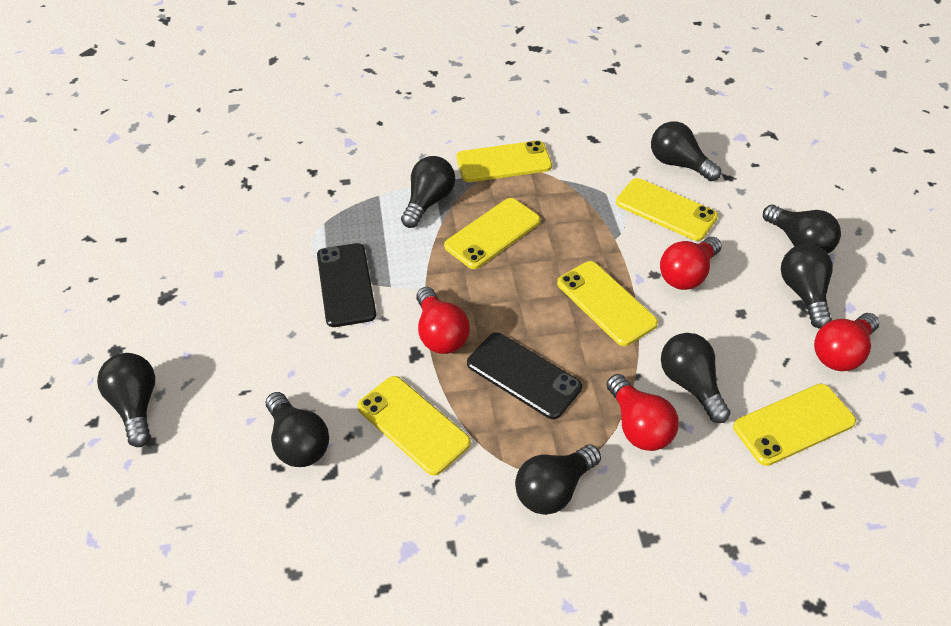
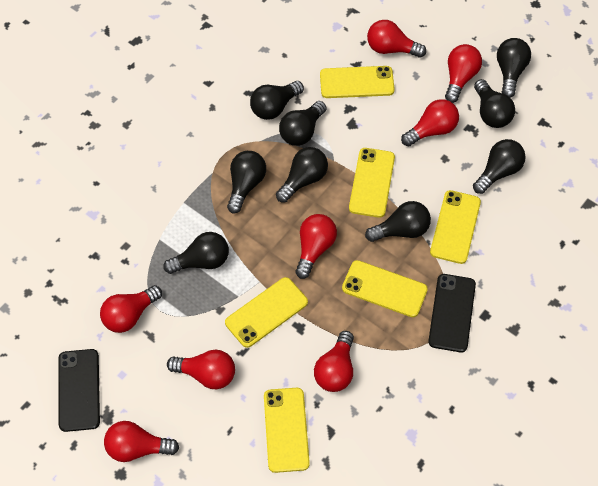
black light bulb: [97,353,155,447] [266,392,329,467] [401,156,455,228] [515,444,601,515] [651,121,721,181] [661,333,730,423] [763,205,841,253] [781,244,833,329] = 8 -> [163,232,229,274] [227,151,266,213] [250,81,304,120] [276,147,328,203] [279,101,327,146] [365,201,431,242] [473,139,526,194] [474,79,515,128] [497,38,531,98] = 9
red light bulb: [416,287,470,354] [606,374,679,451] [660,237,722,290] [814,313,879,371] = 4 -> [100,285,162,333] [104,421,179,462] [167,350,235,389] [295,214,337,279] [314,331,354,392] [367,20,426,58] [401,99,459,146] [445,44,482,103] = 8

